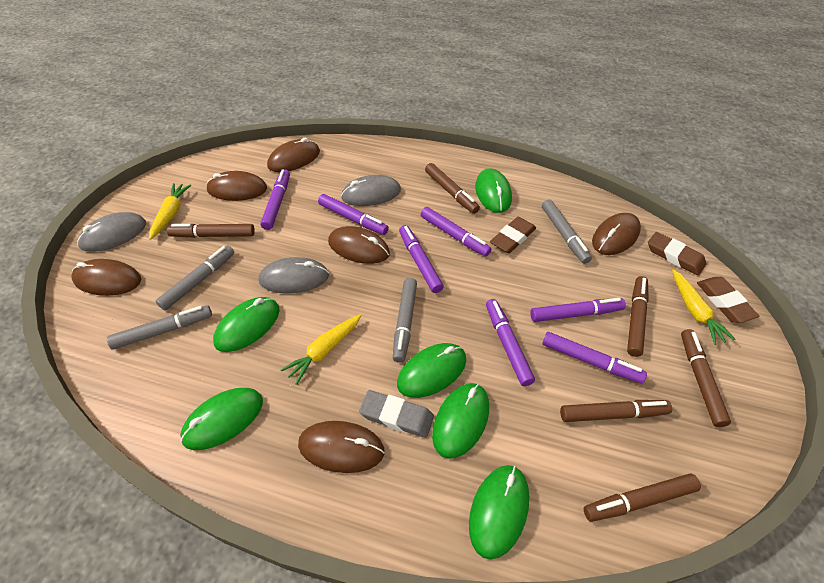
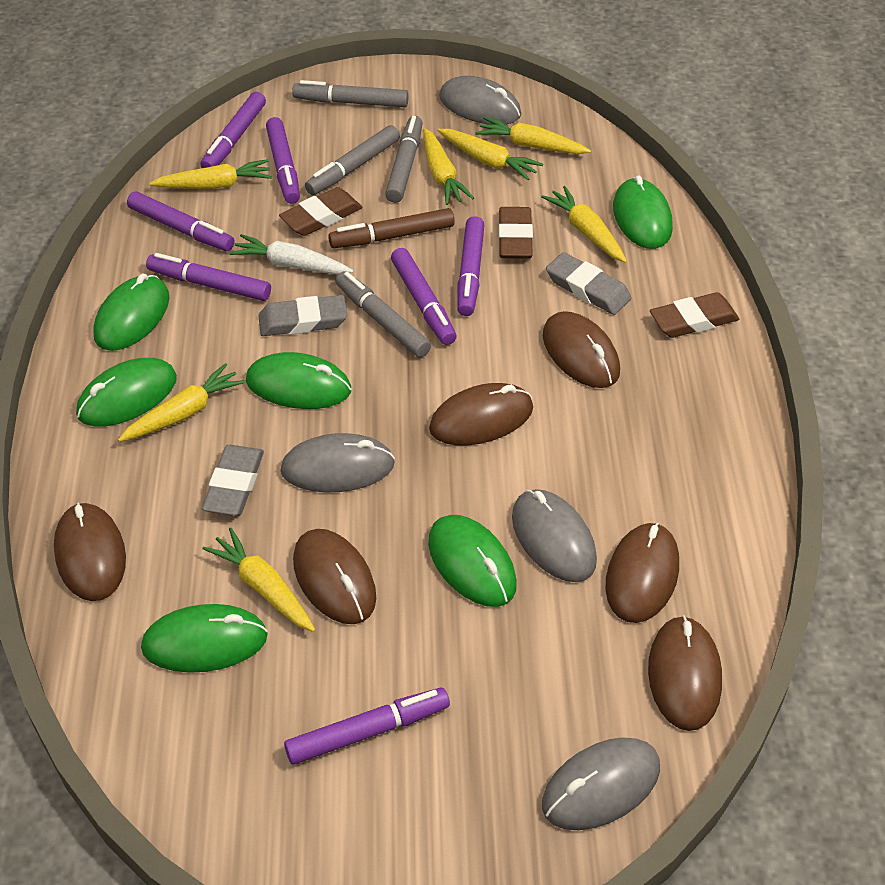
brown marker: [167,224,255,238] [425,163,480,214] [560,400,672,422] [584,473,701,522] [627,276,649,357] [681,329,731,427] = 6 -> [328,208,455,248] = 1
grey eraser: [359,390,434,438] = 1 -> [202,445,264,516] [258,295,347,336] [546,252,631,315] = 3
grey mouse: [77,212,146,252] [259,257,329,293] [341,175,401,206] = 3 -> [280,433,395,493] [439,76,521,125] [512,489,597,582] [542,737,660,830] = 4
white carrot: none = 0 -> [229,234,353,275] = 1
yellow carrot: [149,183,191,240] [280,314,361,385] [672,269,735,345] = 3 -> [118,363,245,442] [149,159,272,189] [202,528,315,632] [423,128,474,205] [437,129,543,180] [475,117,591,154] [541,186,627,263] = 7

